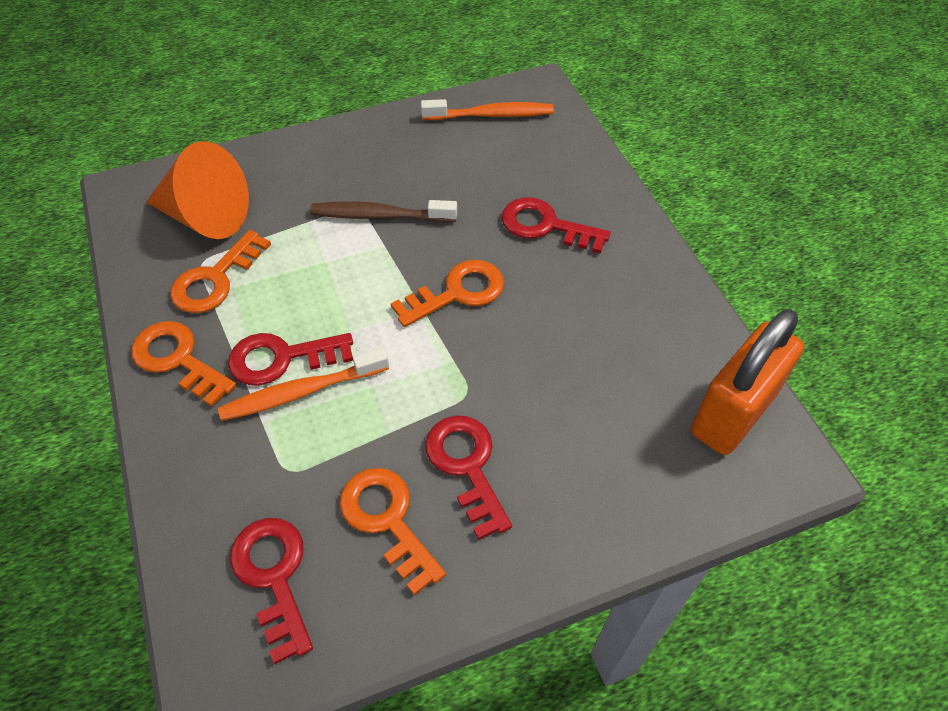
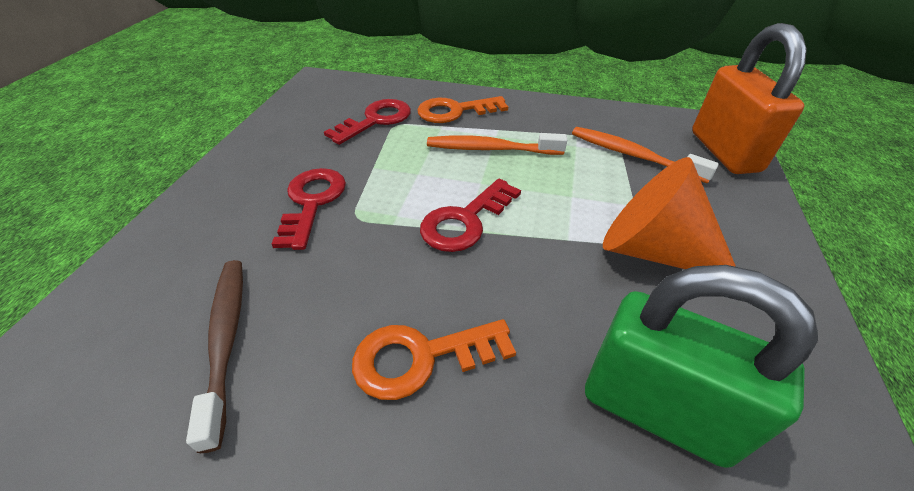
green padlock: none = 0 -> [585,265,818,468] = 1
orange key: [131,321,236,407] [170,230,271,313] [339,468,446,596] [391,260,504,327] = 4 -> [352,319,516,400] [417,96,508,123] = 2
red key: [228,333,353,386] [230,518,313,664] [425,415,512,540] [502,197,611,254] = 4 -> [272,168,346,250] [324,99,411,145] [420,179,521,252] = 3

